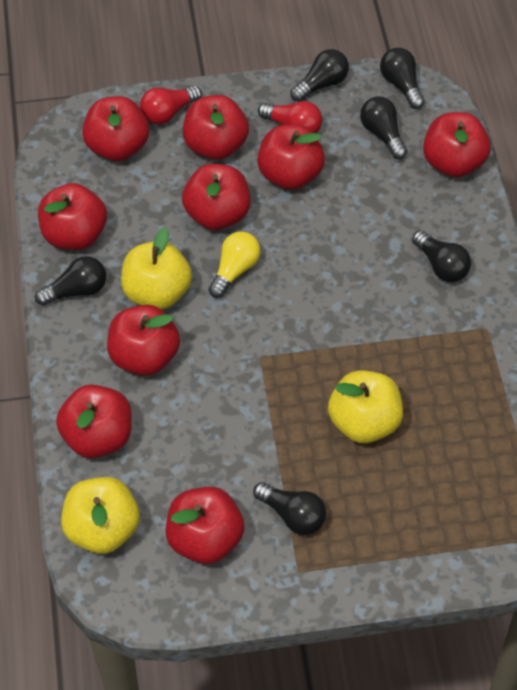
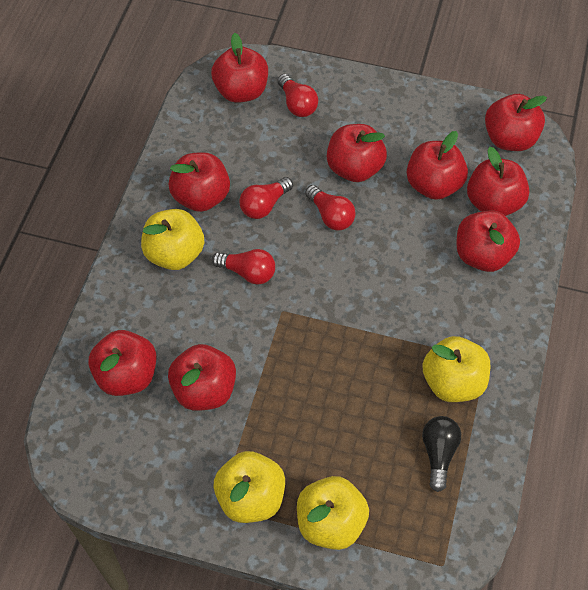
black light bulb: [35,256,106,306] [253,482,326,535] [290,49,349,102] [360,96,407,159] [380,48,425,109] [412,230,471,282] = 6 -> [422,416,461,492] = 1
red light bulb: [140,86,202,124] [258,101,322,133] = 2 -> [212,249,275,285] [239,177,293,219] [277,74,318,117] [305,185,356,231] = 4
yellow apple: [61,477,140,554] [121,227,192,310] [328,370,403,443] = 3 -> [141,209,204,270] [214,451,285,523] [297,476,369,550] [422,336,490,402] = 4
yellow light bulb: [209,231,261,298] = 1 -> none = 0

